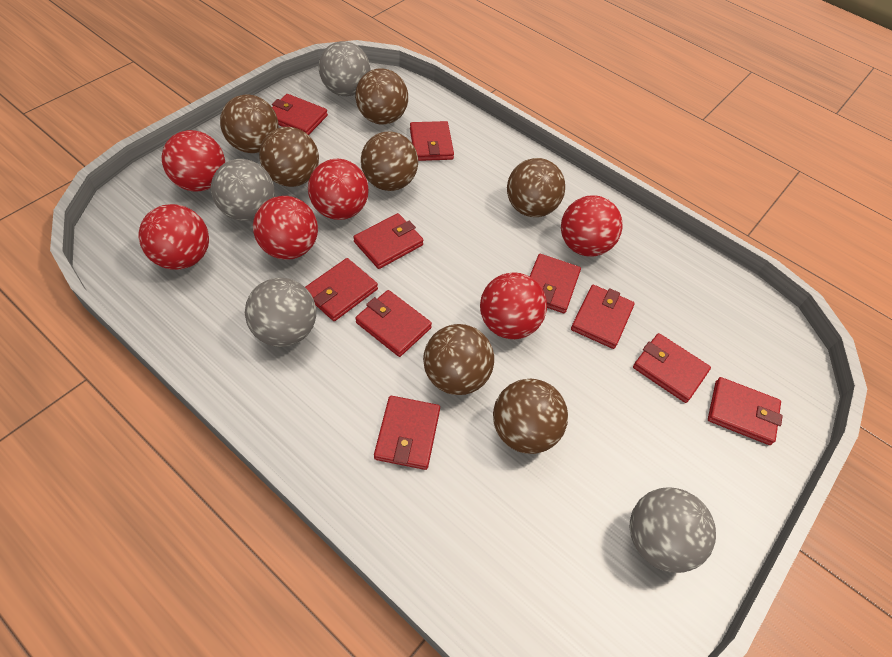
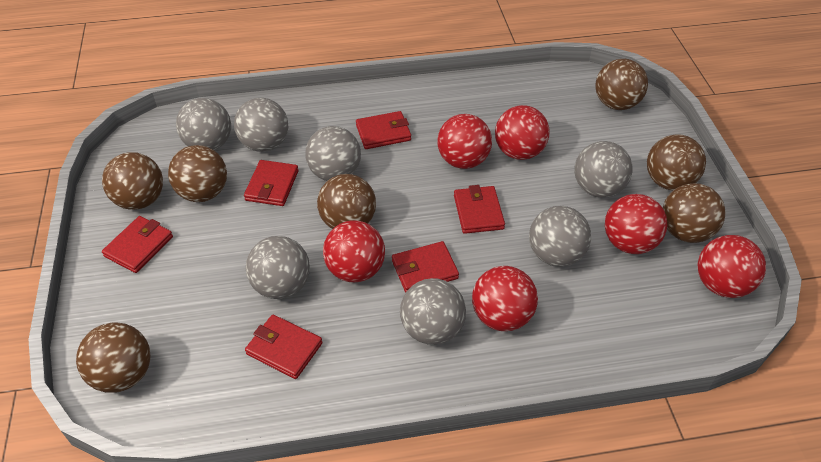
grey ball: [211,159,274,221] [245,278,316,347] [319,41,370,96] [630,487,716,573] = 4 -> [176,98,231,150] [234,98,288,152] [246,236,310,299] [305,126,361,181] [400,278,466,345] [529,206,591,267] [574,141,633,198] = 7
red wallet: [272,94,328,135] [305,258,378,321] [353,213,424,269] [355,290,432,357] [374,396,440,470] [410,121,454,161] [530,254,581,313] [571,285,635,349] [633,333,711,403] [708,377,783,445] = 10 -> [102,216,173,273] [244,160,298,206] [245,315,322,379] [356,111,411,149] [392,241,459,293] [454,185,505,234] = 6

